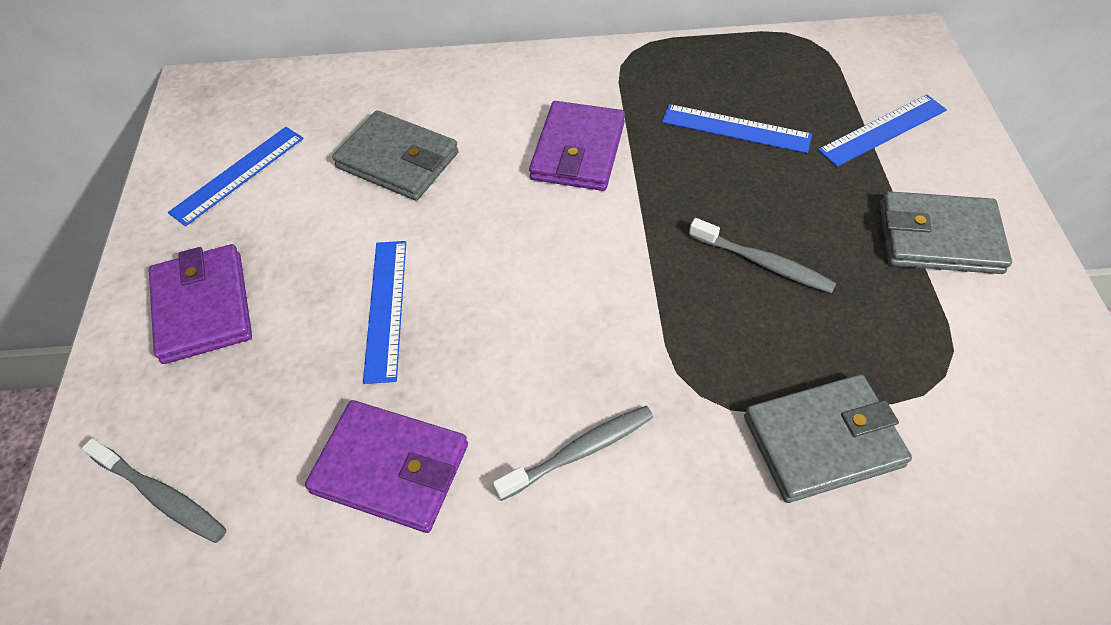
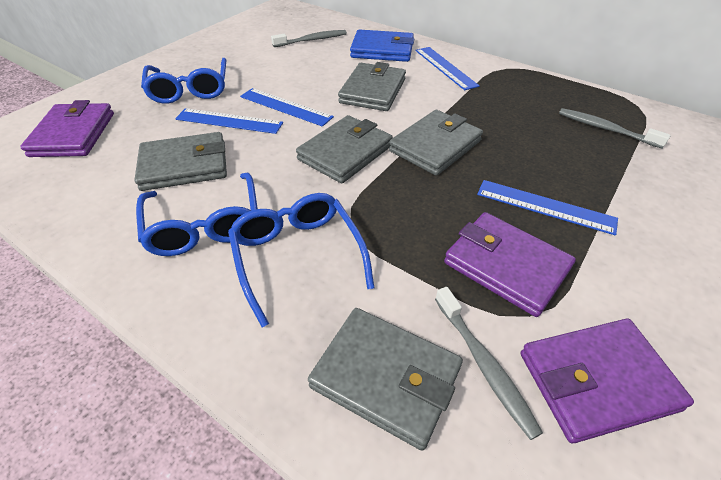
blue glasses: none = 0 -> [136,173,258,256] [141,58,226,104] [228,193,374,327] = 3
blue wallet: none = 0 -> [350,29,414,62] = 1
grey wallet: [332,110,459,201] [744,374,912,503] [880,191,1012,274] = 3 -> [135,132,227,191] [296,115,393,184] [308,308,463,451] [338,62,406,111] [389,110,483,176] = 5

